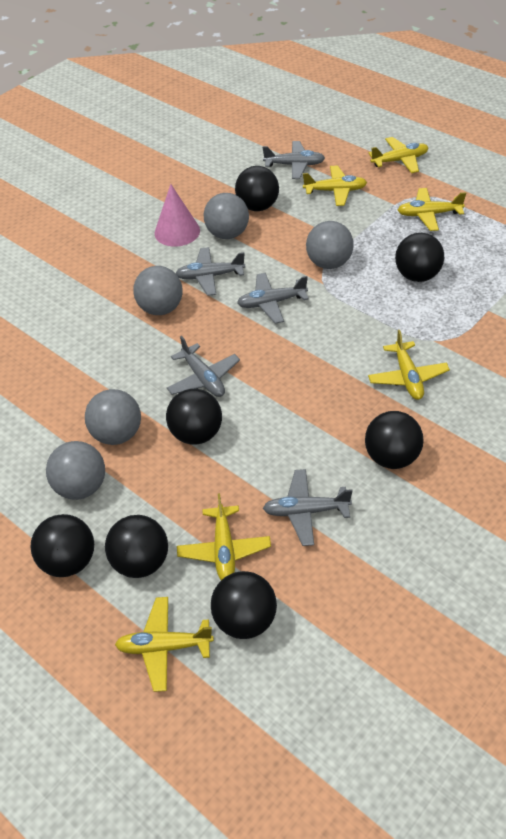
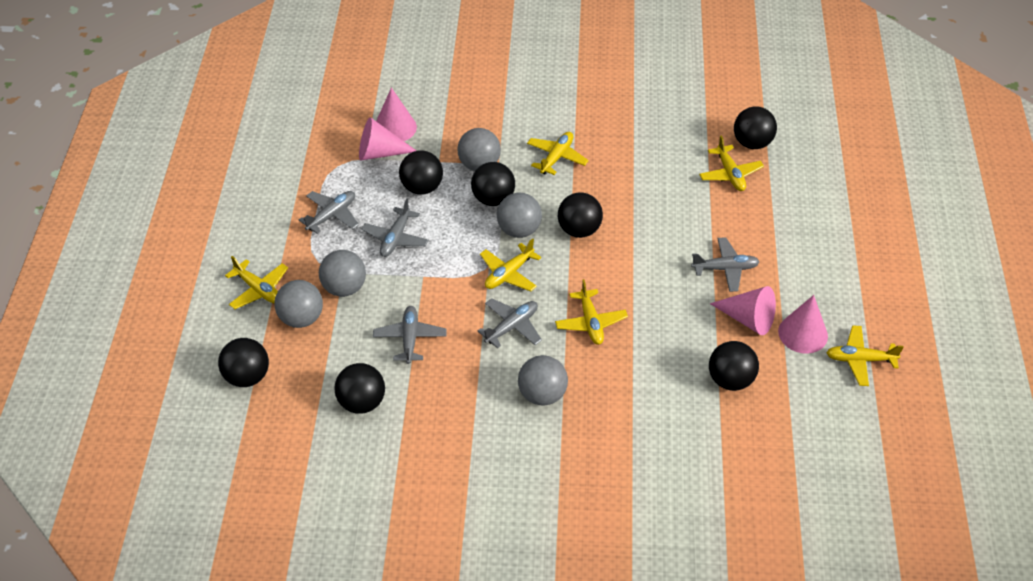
pink cone: [155,184,200,247] = 1 -> [359,117,416,161] [376,87,417,141] [710,286,776,335] [778,295,828,354] = 4

